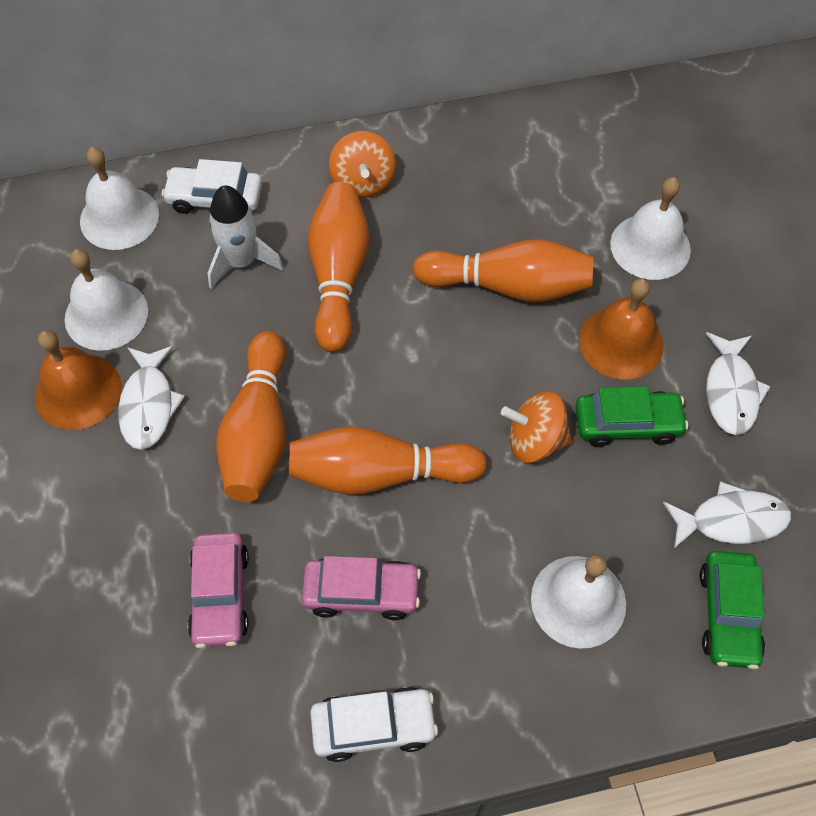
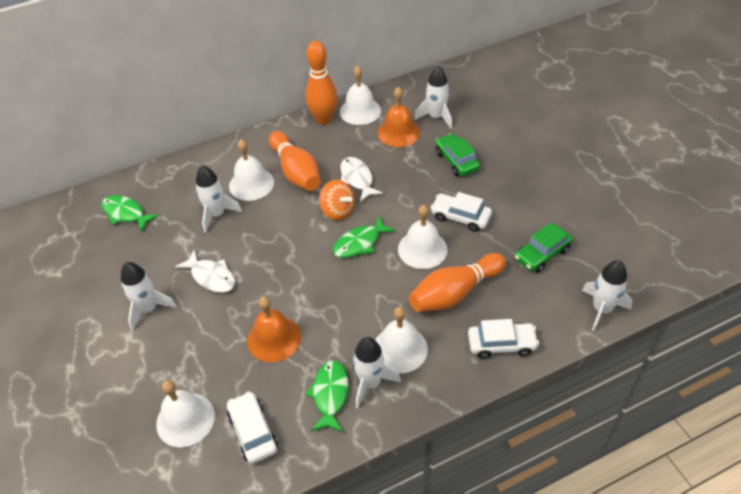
green fish: none = 0 -> [102,195,159,232] [305,360,348,432] [333,216,395,258] = 3
orange bowling pin: [216,331,286,502] [289,426,487,495] [308,182,369,352] [412,239,594,302] = 4 -> [269,131,320,191] [305,41,338,125] [409,253,506,312] = 3
orange spinning top: [329,131,396,198] [501,391,573,463] = 2 -> [319,180,355,220] = 1
pink car: [188,532,249,648] [302,556,421,620] = 2 -> none = 0
white bell: [65,249,148,351] [80,147,159,250] [531,555,626,649] [610,177,691,280] = 4 -> [156,380,215,447] [229,139,274,201] [340,66,381,125] [375,307,428,373] [398,205,447,269] = 5
white car: [162,159,262,214] [310,687,438,762] = 2 -> [227,391,278,464] [430,192,492,232] [468,319,539,359] = 3
white fish: [118,346,185,450] [663,481,791,549] [706,332,771,435] = 3 -> [175,250,235,293] [340,157,383,202] = 2
white rocket: [208,185,284,289] = 1 -> [121,262,177,331] [196,165,242,233] [352,337,401,408] [414,66,452,128] [582,260,632,331] = 5

